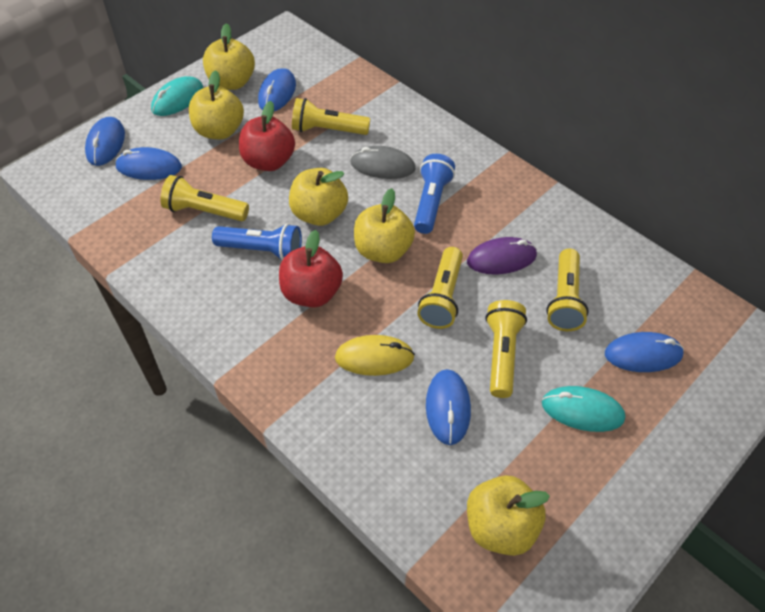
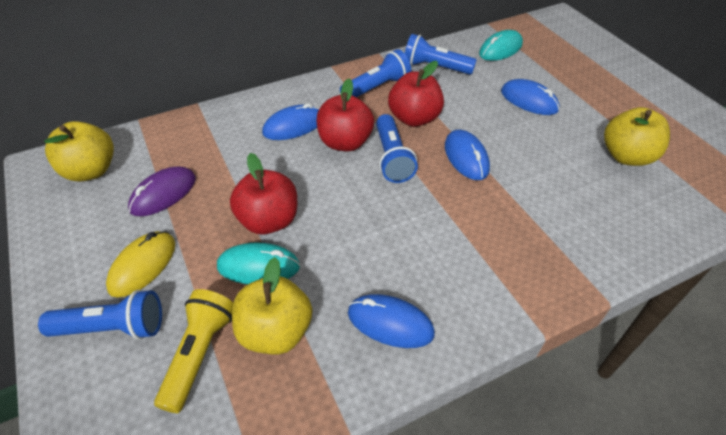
blue flashlight: [212,224,302,260] [414,154,455,234] = 2 -> [38,290,162,340] [340,49,411,97] [376,114,418,183] [405,34,477,75] = 4
blue mouse: [85,117,125,166] [115,147,182,180] [258,68,296,111] [426,369,471,445] [605,332,684,372] = 5 -> [262,103,319,140] [348,294,435,348] [445,130,490,180] [501,79,560,115] = 4
grey mouse: [350,146,416,179] = 1 -> none = 0
red apple: [239,101,295,171] [279,230,343,307] = 2 -> [230,153,297,234] [317,79,374,151] [388,61,444,127] = 3
yellow apple: [189,70,244,139] [203,23,255,90] [289,168,348,226] [354,188,415,263] [467,476,550,556] = 5 -> [44,121,114,182] [232,257,312,354] [604,107,670,166] = 3
yellow flashlight: [160,175,249,221] [292,98,370,135] [417,247,463,329] [485,300,527,398] [546,248,589,331] = 5 -> [154,289,233,413] = 1

